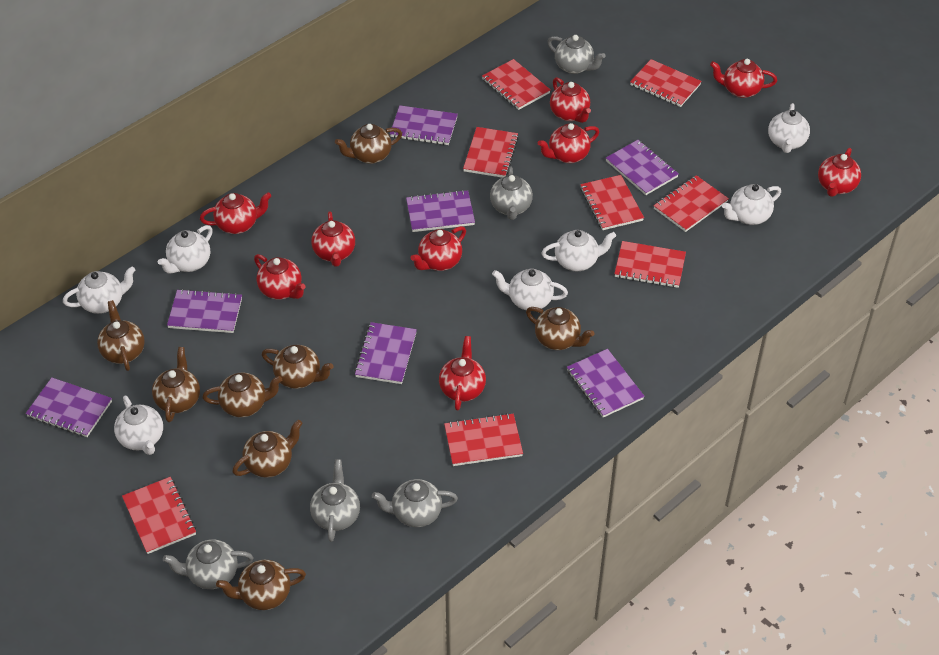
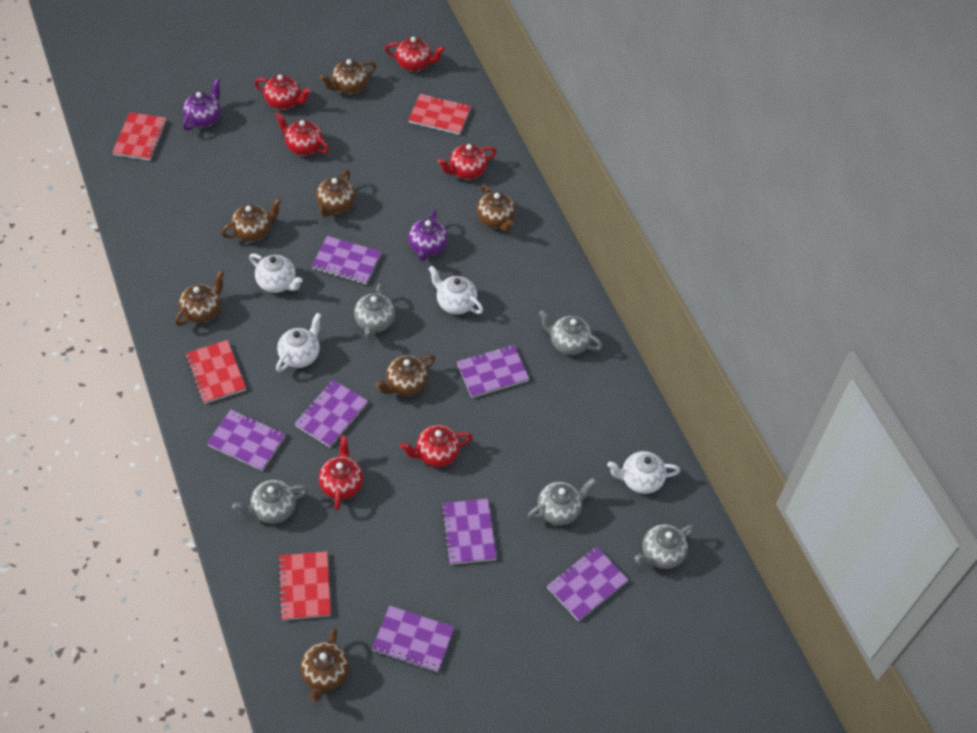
brown teapot: [97,300,145,371] [152,347,200,422] [202,373,282,417] [216,560,306,610] [233,420,303,478] [262,345,333,389] [335,124,402,164] [526,307,594,350] = 8 -> [175,270,224,326] [221,198,282,242] [301,628,349,702] [316,170,355,217] [320,59,376,94] [375,354,435,396] [477,184,515,232] = 7
purple teapot: none = 0 -> [183,79,221,131] [408,210,448,261] = 2
red notebook: [122,477,196,554] [444,413,523,466] [463,127,519,178] [482,59,550,110] [580,175,644,230] [614,241,686,288] [630,59,702,107] [654,175,729,232] = 8 -> [112,112,167,161] [186,340,246,404] [278,551,331,620] [408,94,471,135] = 4
red teapot: [200,192,271,234] [254,254,306,299] [311,212,355,267] [411,226,466,271] [439,336,486,410] [538,123,599,163] [550,77,591,123] [710,59,777,98] [818,148,861,197] = 9 -> [255,74,311,110] [275,112,329,156] [319,436,363,510] [385,37,445,72] [400,425,473,467] [438,143,497,180] = 6
white teapot: [63,267,135,314] [114,395,163,455] [158,225,213,274] [492,269,568,310] [542,230,616,271] [722,184,781,225] [768,103,810,153] = 7 -> [249,253,303,293] [276,313,321,372] [428,266,483,315] [607,451,680,494] = 4

